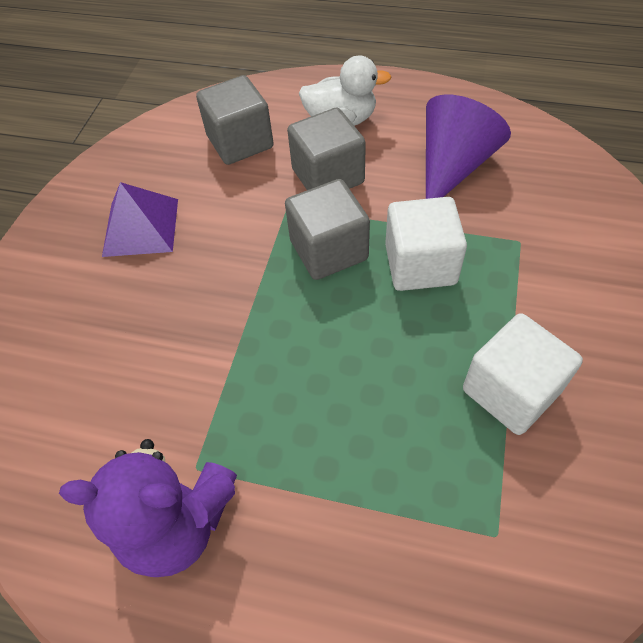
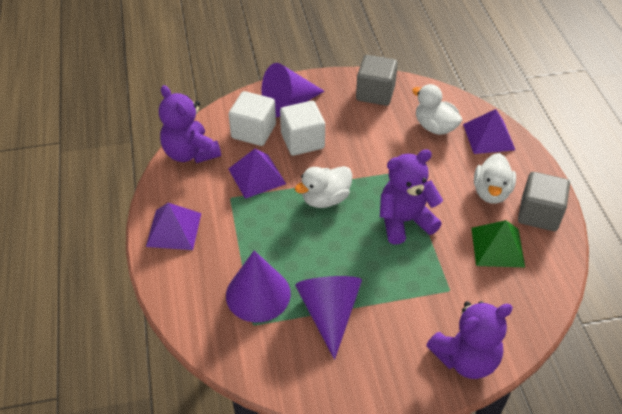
green pyramid: none = 0 -> [471,220,525,267] = 1
grey cube: [196,75,274,165] [285,179,370,280] [287,108,366,190] = 3 -> [356,55,398,106] [518,172,570,231] = 2
purple cone: [426,95,511,199] = 1 -> [226,251,291,322] [262,63,325,117] [295,276,362,360] = 3
purple pyramid: [102,182,178,257] = 1 -> [146,203,201,250] [228,149,286,199] [463,109,515,154] = 3
purple teddy bear: [59,439,237,577] = 1 -> [159,85,221,163] [380,149,443,244] [426,301,513,379] = 3
white duck: [299,56,392,126] = 1 -> [295,166,353,208] [412,84,462,135] [474,153,516,204] = 3

